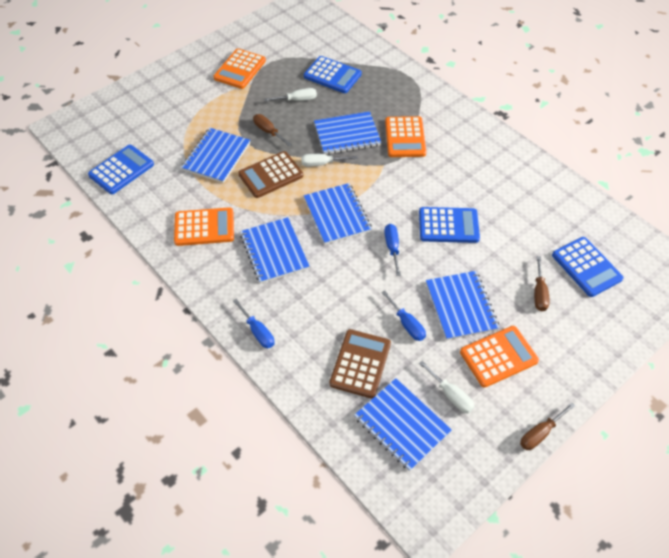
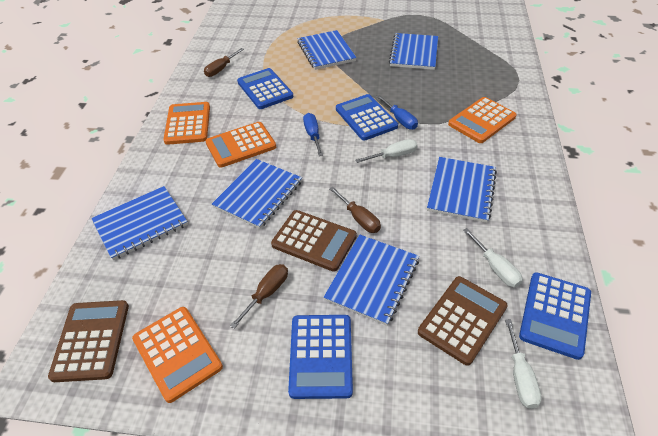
blue screwdriver: [233,299,275,348] [381,290,426,341] [384,224,401,276] = 3 -> [303,113,323,156] [376,95,418,130] = 2
brown calculator: [238,151,303,198] [329,329,391,398] = 2 -> [48,300,129,382] [271,210,357,272] [418,276,508,366] = 3

